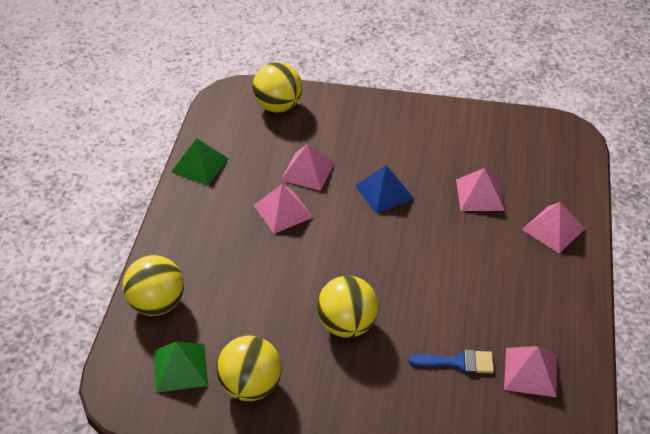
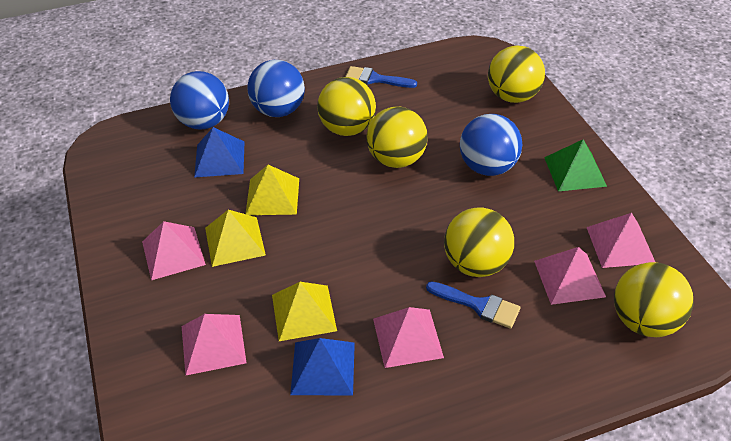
blue ball: none = 0 -> [170,71,229,129] [247,60,305,117] [460,114,522,176] = 3
blue brush: [408,349,494,374] = 1 -> [345,66,417,88] [426,281,521,329] = 2
blue pyramid: [355,165,414,214] = 1 -> [194,127,244,178] [290,338,355,396] = 2
green pyramid: [154,342,208,393] [171,138,229,186] = 2 -> [544,140,607,192] = 1
yellow ball: [123,255,184,316] [217,335,282,401] [252,62,302,113] [317,276,379,338] = 4 -> [317,77,376,136] [366,107,428,168] [444,207,514,277] [488,45,545,103] [614,262,694,337] = 5
yellow pyramid: none = 0 -> [205,210,266,267] [246,165,299,215] [272,282,337,341] = 3

